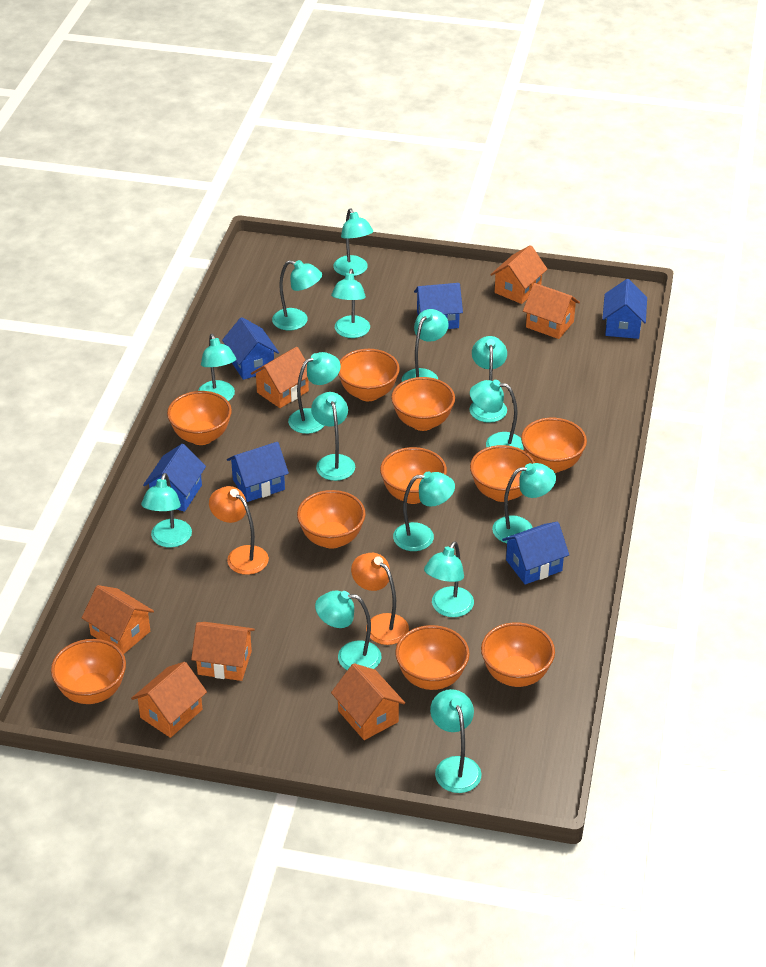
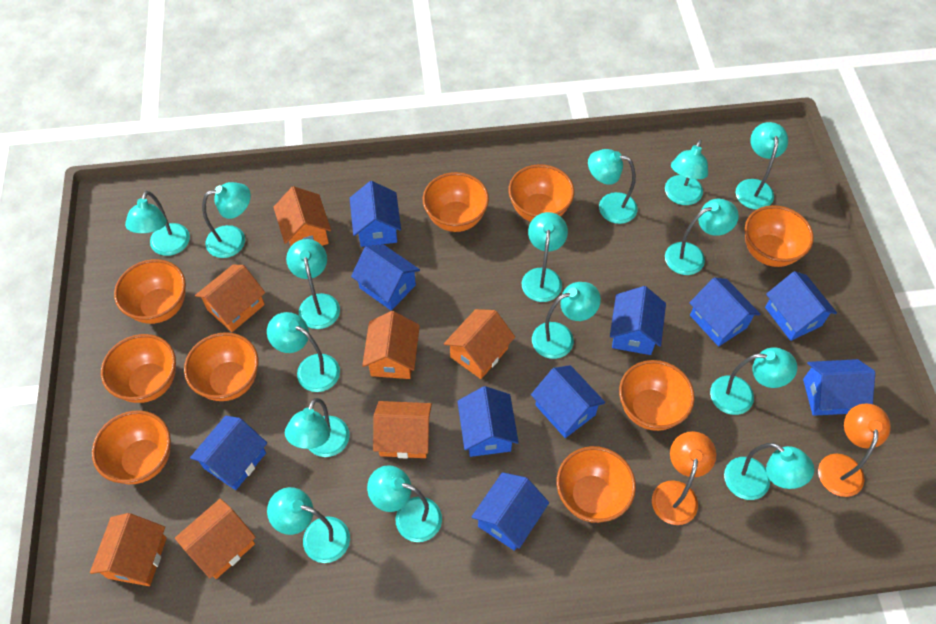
blue house: [143,444,206,512] [222,317,279,380] [227,442,289,502] [414,283,463,329] [502,521,569,585] [602,279,647,339] = 6 -> [190,416,267,490] [350,181,401,247] [351,244,420,310] [457,386,519,457] [471,472,549,551] [531,365,605,438] [610,286,666,355] [689,277,760,347] [765,271,837,341] [803,359,875,416] = 10
orange bowl: [51,639,126,704] [167,391,232,445] [297,490,365,549] [338,349,400,401] [380,447,447,504] [391,377,455,431] [395,625,470,690] [470,445,535,502] [481,622,555,687] [521,418,587,473] = 10 -> [92,410,171,484] [101,334,176,403] [114,259,186,324] [184,332,258,401] [423,172,489,232] [508,164,574,222] [557,446,636,523] [619,360,695,431] [745,205,814,267] = 9

